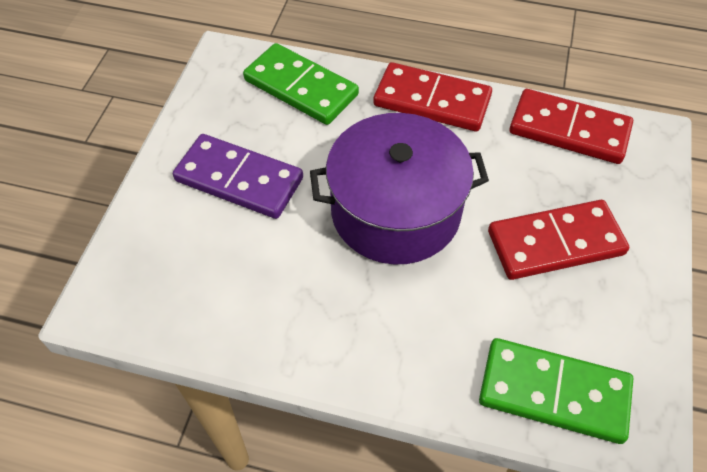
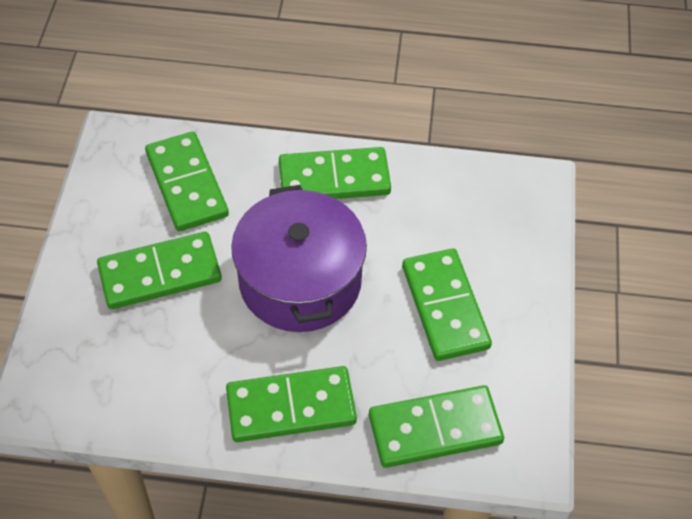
green domino: [243,43,359,125] [479,338,633,444] = 2 -> [97,232,222,309] [145,132,229,232] [226,366,357,442] [279,147,391,199] [369,385,504,468] [402,248,492,361] = 6
purple domino: [173,134,303,219] = 1 -> none = 0
red domino: [373,62,492,132] [488,200,629,280] [509,89,633,164] = 3 -> none = 0

